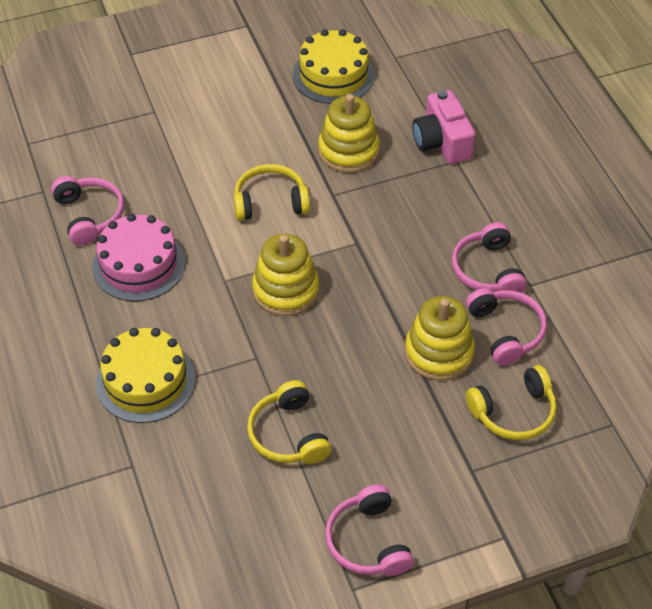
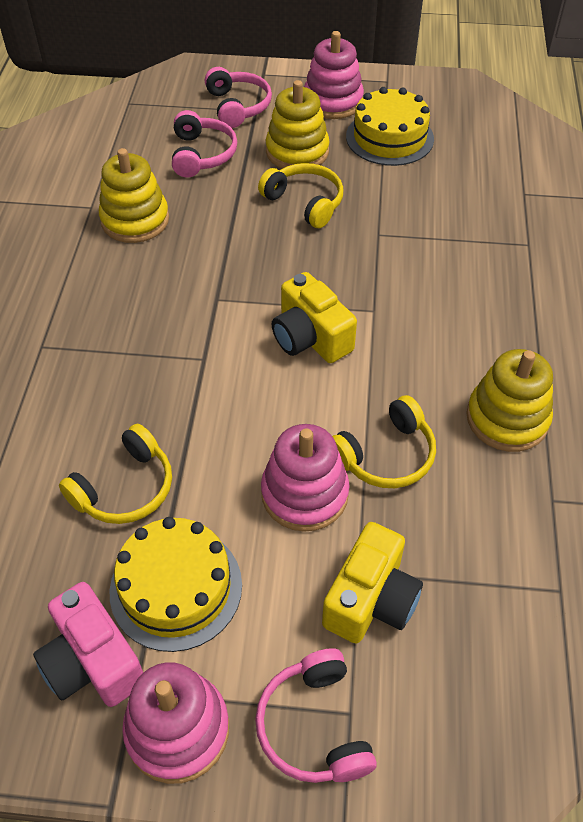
pink cake: [92,214,185,301] = 1 -> none = 0
pink headphones: [51,176,124,246] [325,484,414,576] [452,222,527,293] [466,288,547,366] = 4 -> [172,110,237,178] [205,67,272,128] [255,648,377,783] = 3
pink stacking toy: none = 0 -> [122,662,229,784] [261,424,350,532] [304,31,364,119] = 3
yellow camera: none = 0 -> [272,272,357,363] [322,522,423,644] = 2

